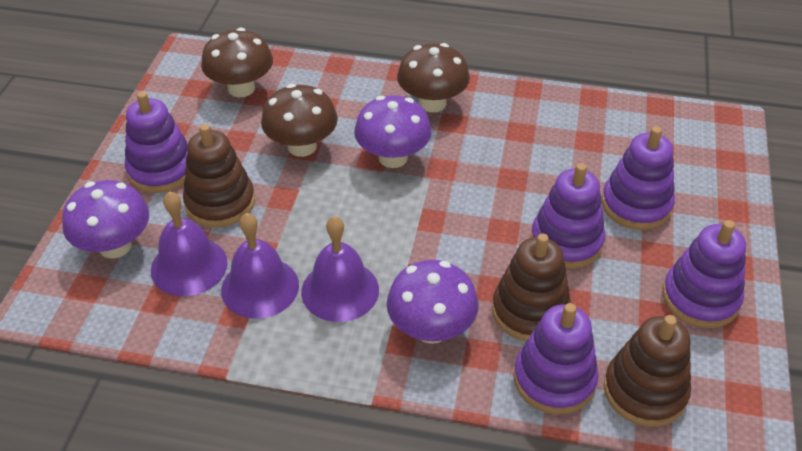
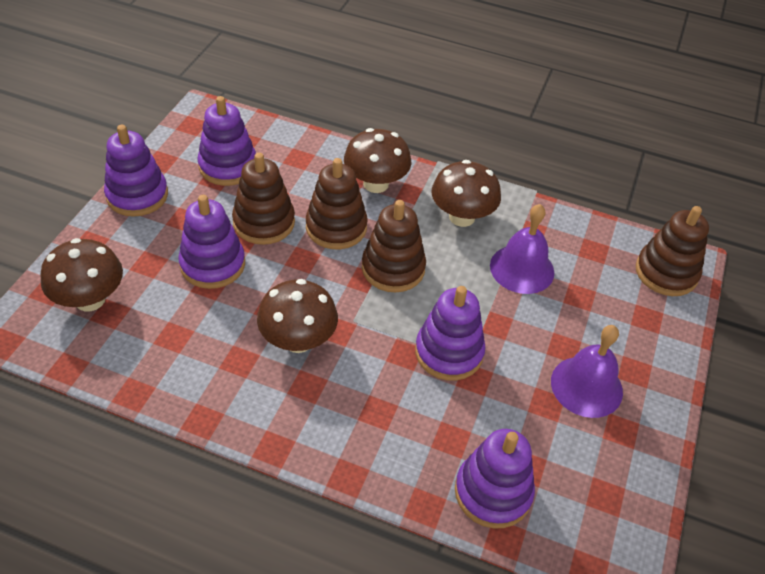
brown mushroom: [201,28,273,97] [261,84,338,157] [397,43,470,112] = 3 -> [40,238,123,311] [257,279,338,353] [344,128,411,193] [431,160,501,227] = 4
brown stacking toy: [183,124,255,228] [492,233,571,341] [604,315,691,427] = 3 -> [232,153,295,245] [306,158,368,249] [362,200,426,292] [636,206,709,296] = 4
purple bell: [151,191,228,296] [221,213,299,319] [301,216,379,322] = 3 -> [490,204,554,294] [551,325,623,418] = 2
purple mushroom: [62,180,149,259] [354,95,432,168] [387,260,479,344] = 3 -> none = 0

